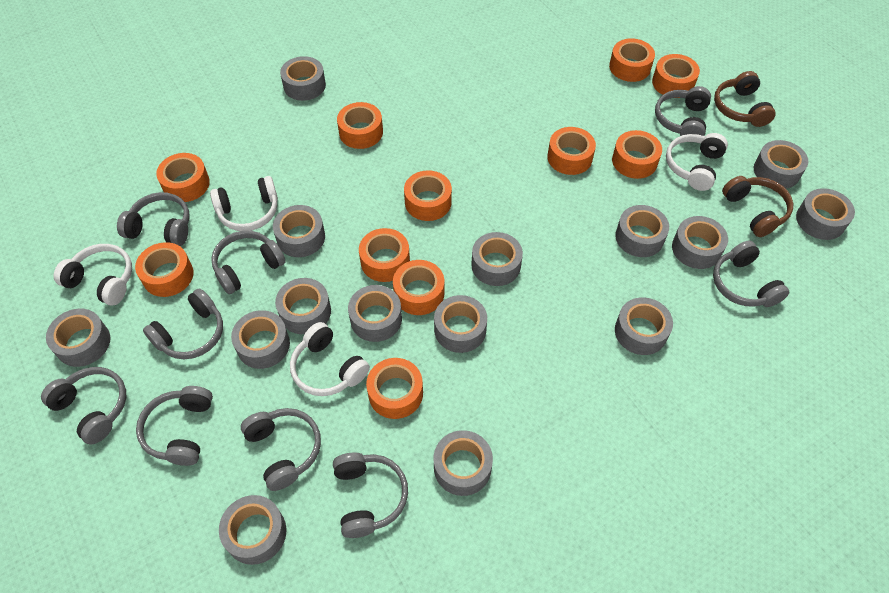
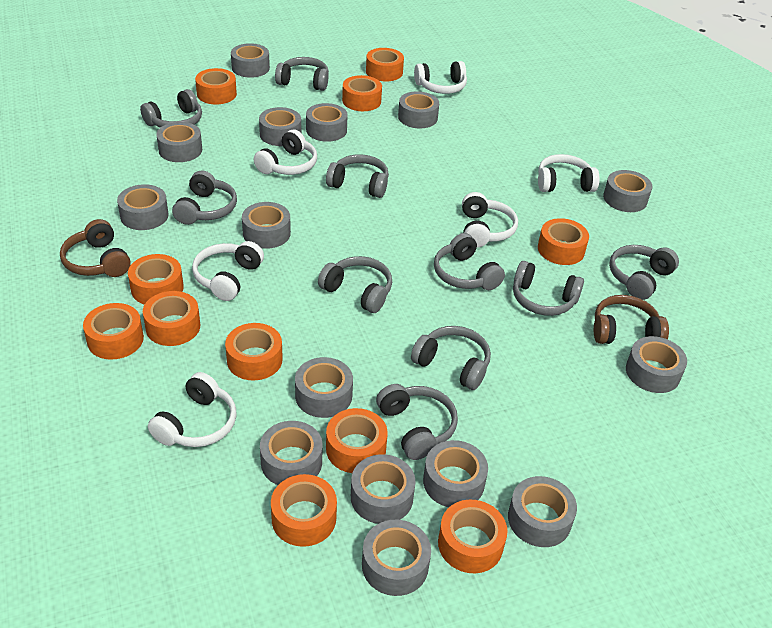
grey headphones: [41,367,126,445] [117,192,190,246] [136,386,213,466] [143,288,223,359] [211,231,286,294] [241,408,321,491] [333,453,408,538] [655,86,711,136] [713,240,789,307] = 9 -> [140,89,202,128] [172,171,237,225] [275,57,329,91] [318,256,392,313] [326,155,389,198] [376,384,458,460] [411,326,491,390] [434,233,505,290] [513,261,584,316] [609,245,679,300] = 10
white headphones: [54,244,132,306] [210,176,278,231] [290,322,370,396] [666,133,728,191] = 4 -> [148,372,237,447] [192,241,264,301] [254,130,317,175] [414,61,467,94] [462,192,518,248] [538,154,600,192] = 6

